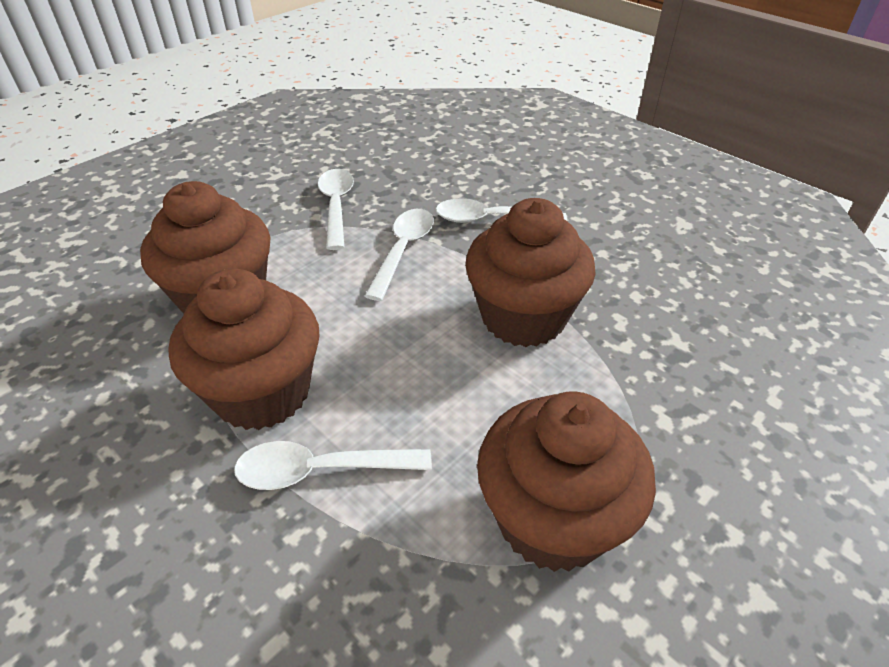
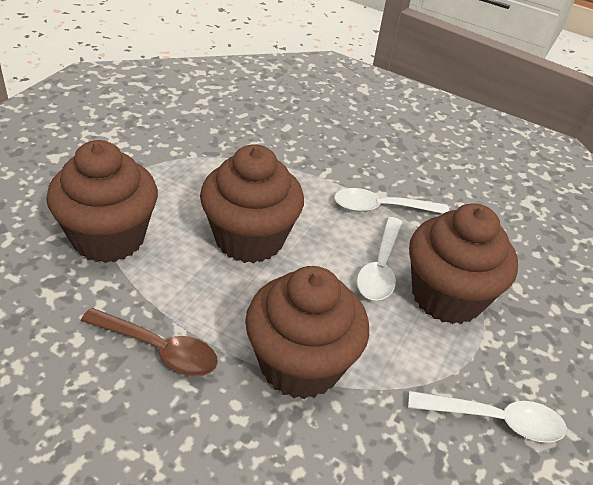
brown spoon: none = 0 -> [81,308,218,377] = 1
white spoon: [234,441,432,490] [318,169,354,250] [365,209,434,301] [436,198,567,223] = 4 -> [334,188,449,214] [357,217,402,301] [408,391,567,443] = 3

